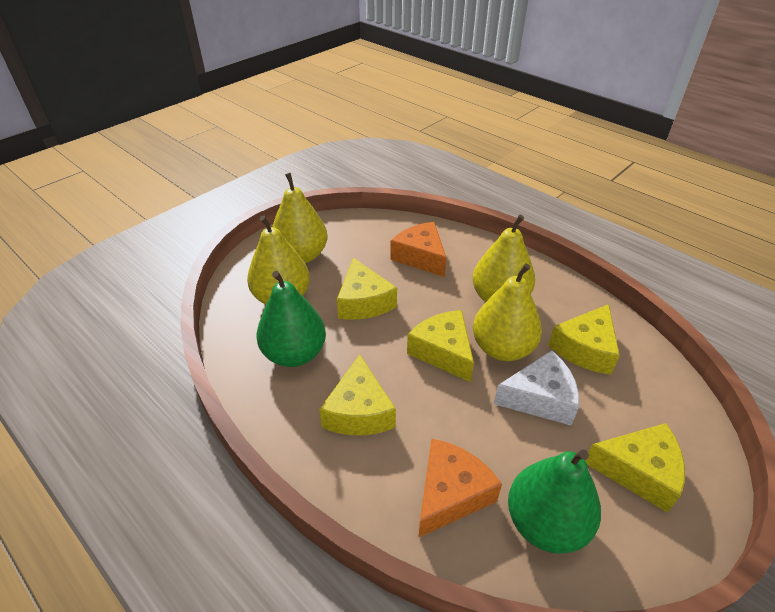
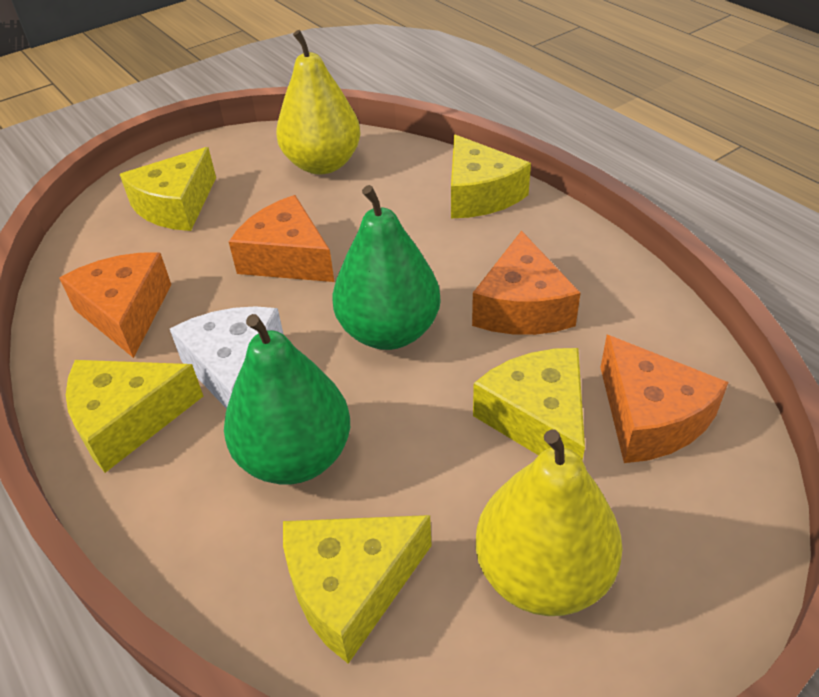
orange cheese: [390,222,446,277] [418,439,502,538] = 2 -> [59,252,171,358] [229,195,334,282] [472,231,581,335] [600,335,729,463] = 4
yellow pear: [247,215,310,305] [272,173,328,263] [472,215,535,302] [473,263,542,361] = 4 -> [276,30,361,175] [476,429,623,616] = 2

